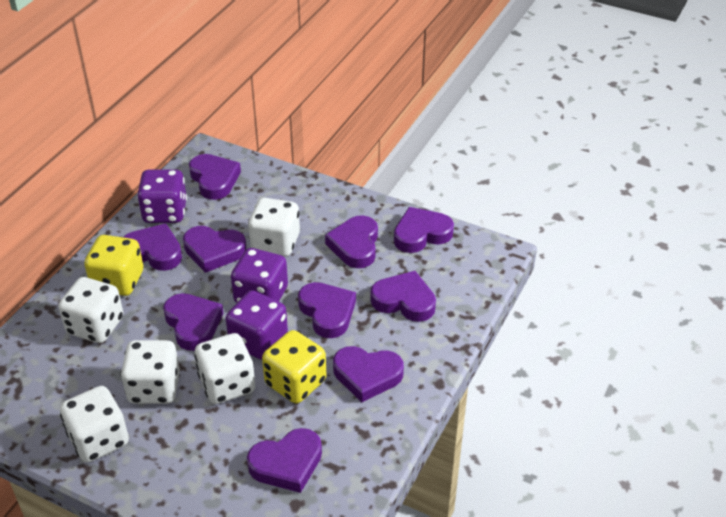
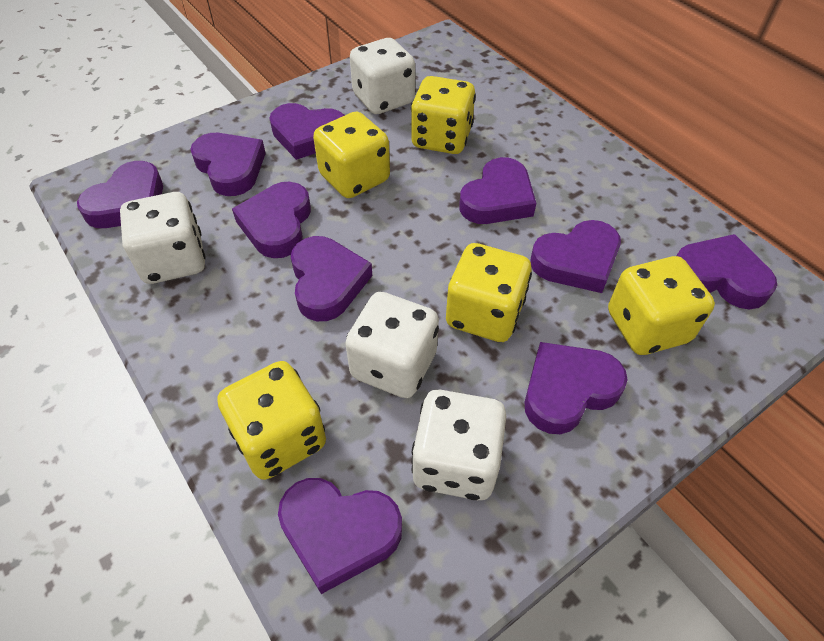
purple dice: [137,169,187,223] [225,290,288,360] [231,248,288,303] = 3 -> none = 0
white dice: [58,277,123,343] [60,386,129,463] [120,340,180,404] [194,333,255,404] [248,198,300,256] = 5 -> [120,192,206,284] [345,292,439,398] [350,38,415,114] [411,390,506,500] = 4
yellow dice: [84,235,143,296] [262,330,326,403] = 2 -> [217,361,326,480] [313,112,390,198] [411,76,476,154] [446,243,532,342] [608,256,715,355] = 5

